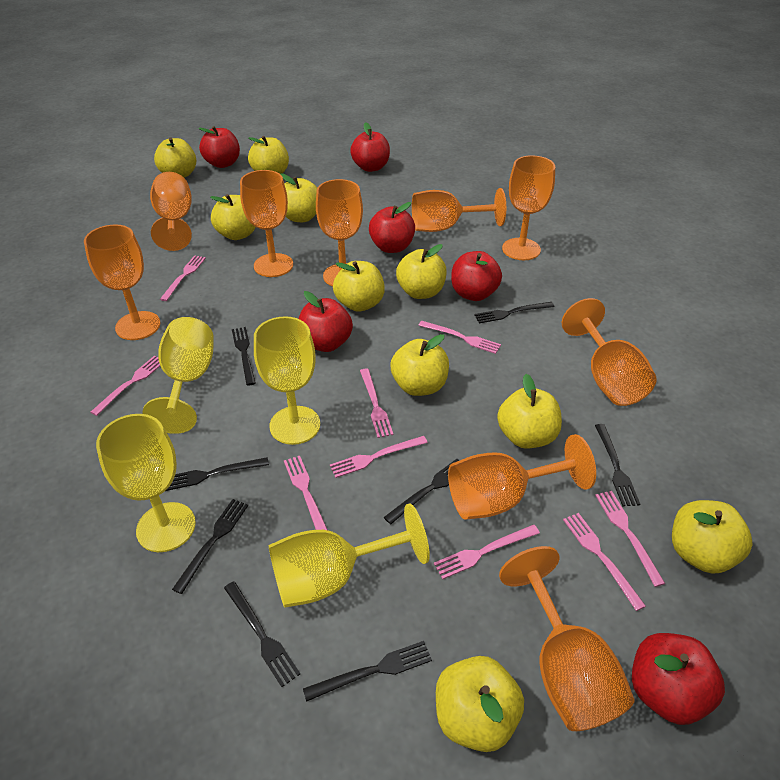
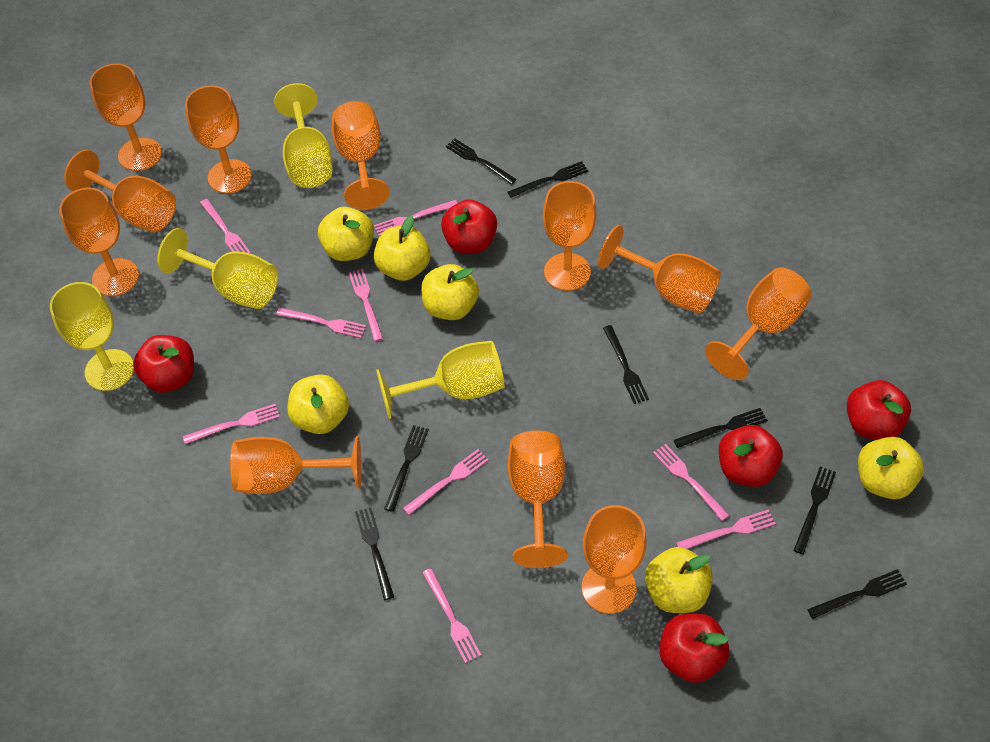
orange goblet: [84,225,161,340] [150,172,192,251] [240,170,293,277] [316,179,363,286] [412,188,506,232] [448,434,596,520] [499,546,635,731] [502,155,555,260] [562,298,657,406] = 9 -> [59,188,139,296] [64,150,176,232] [90,63,162,171] [185,85,252,194] [230,436,362,494] [332,101,390,210] [508,430,568,568] [543,181,597,291] [582,505,647,614] [598,225,721,313] [705,268,812,380] = 11
red apple: [199,126,240,168] [299,291,353,352] [350,122,390,172] [369,202,415,253] [451,251,502,301] [632,633,725,725] = 6 -> [133,335,194,393] [441,199,497,254] [659,613,729,683] [719,425,783,487] [847,380,911,440] = 5
yellow apple: [154,137,196,178] [210,194,255,240] [248,136,289,174] [281,174,317,222] [333,261,385,312] [391,334,449,396] [396,244,447,299] [436,656,524,752] [497,374,562,449] [672,500,753,574] = 10 -> [288,374,349,434] [318,207,374,261] [374,216,431,281] [421,264,479,320] [645,547,713,613] [858,437,924,499] = 6

